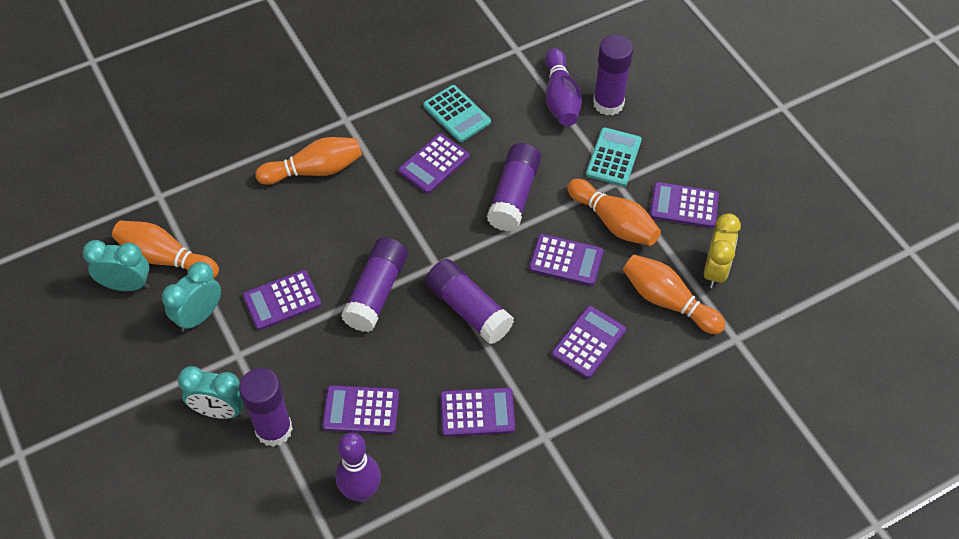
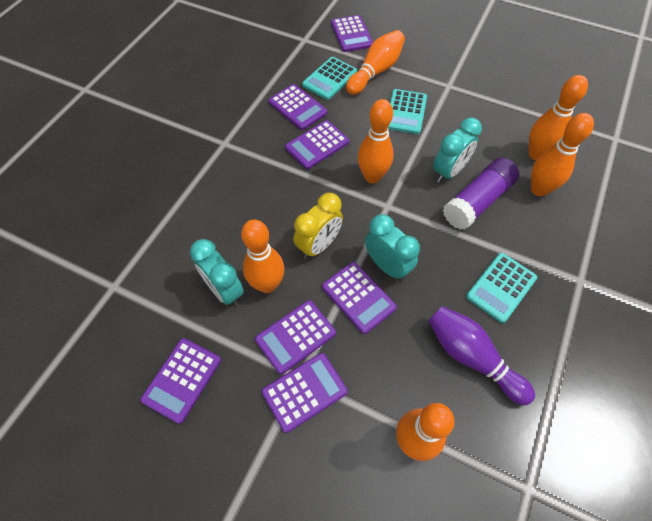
orange bowling pin: [112,221,219,279] [255,137,362,185] [567,179,661,246] [623,254,725,334] = 4 -> [241,220,284,293] [346,30,405,95] [358,99,394,183] [396,403,455,461] [529,75,588,160] [531,113,594,196] = 6
purple bowling pin: [336,432,381,502] [545,48,582,126] = 2 -> [428,306,535,405] = 1
purple glue stick: [239,368,293,447] [341,237,408,332] [425,259,514,344] [487,143,541,232] [593,35,633,116] = 5 -> [443,158,519,230] = 1
turquoise calculator: [423,85,491,142] [586,127,642,186] = 2 -> [302,57,358,100] [388,89,427,134] [466,253,537,323] = 3

